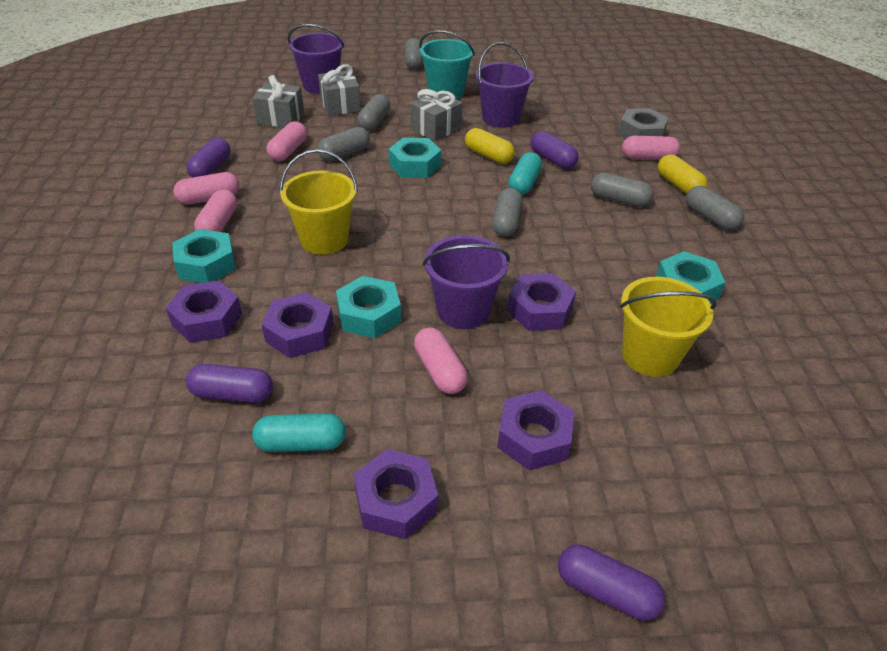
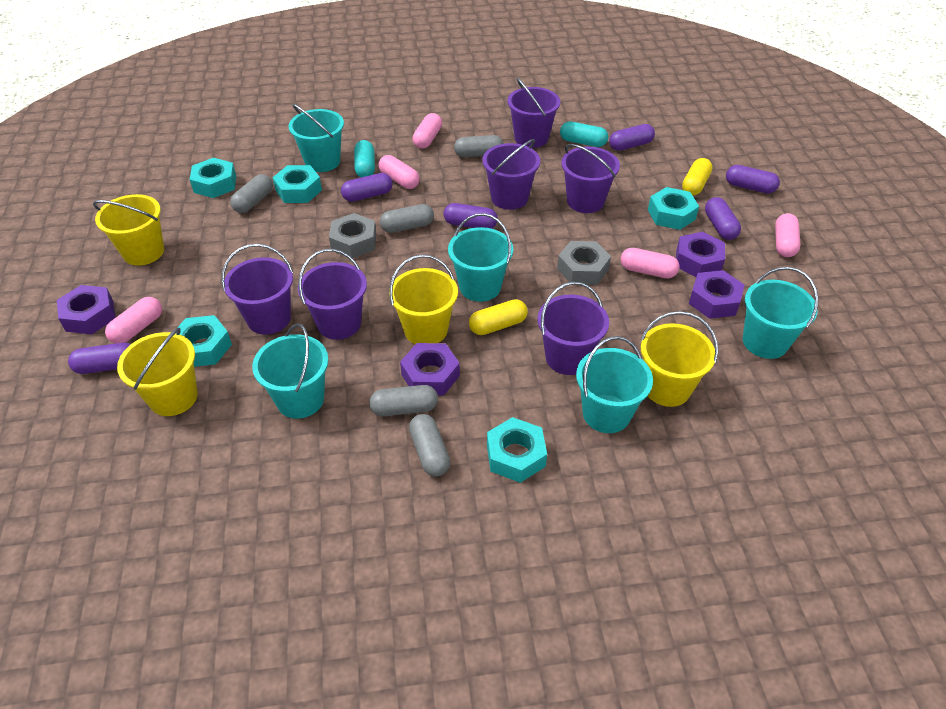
grey capsule: [317,127,370,161] [357,94,390,131] [404,38,423,70] [492,188,523,237] [591,173,654,207] [686,186,744,230] = 6 -> [230,174,273,213] [369,385,438,416] [380,204,434,233] [409,414,450,476] [454,135,504,157] = 5
grey gift: [252,75,304,127] [318,64,361,116] [410,89,462,142] = 3 -> none = 0
grey nut: [618,108,668,139] = 1 -> [329,213,376,259] [557,241,611,285] = 2
purple bucket: [288,24,345,94] [423,235,510,329] [475,42,534,128] = 3 -> [221,244,293,335] [298,249,367,340] [482,139,540,210] [507,77,560,148] [537,282,609,375] [561,144,620,213] = 6
purple capsule: [186,138,231,178] [186,364,273,403] [530,131,578,169] [558,545,666,621] = 4 -> [68,343,131,374] [341,173,393,202] [444,203,498,229] [609,124,655,151] [705,197,741,240] [726,165,780,194] = 6
purple nut: [166,280,242,343] [262,292,334,358] [354,449,438,539] [497,390,574,470] [507,273,576,331] = 5 -> [57,285,116,334] [400,343,460,396] [676,231,725,277] [689,270,744,319] = 4
turquoise bucket: [419,30,475,99] = 1 -> [252,323,329,419] [289,104,344,172] [448,213,513,302] [576,336,653,433] [743,267,818,359] = 5
turquoise nut: [172,229,236,283] [336,276,401,338] [389,138,441,178] [656,251,725,303] = 4 -> [176,315,232,367] [189,158,236,198] [272,165,322,203] [487,417,547,483] [648,187,699,230] = 5
yellow bucket: [279,149,358,255] [620,277,717,377] = 2 -> [93,194,164,266] [117,328,198,416] [389,255,458,344] [640,311,718,407] = 4

